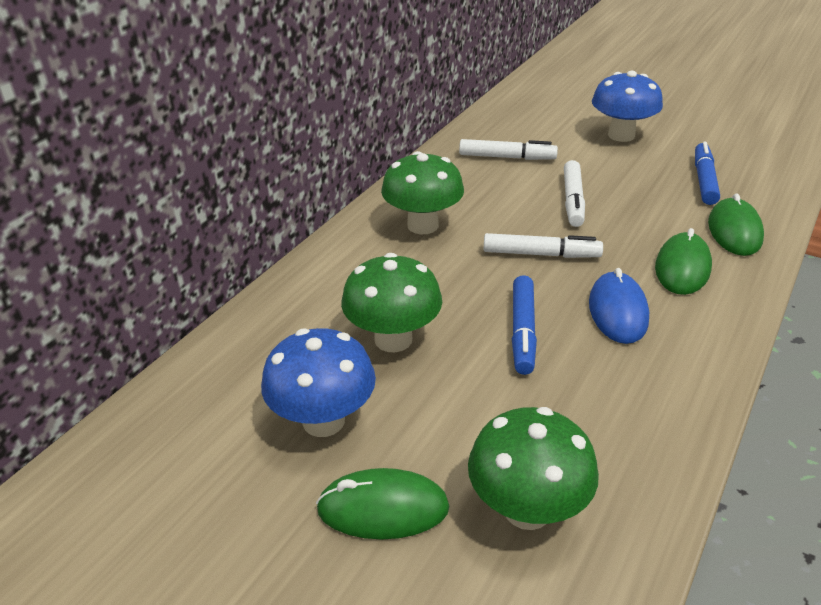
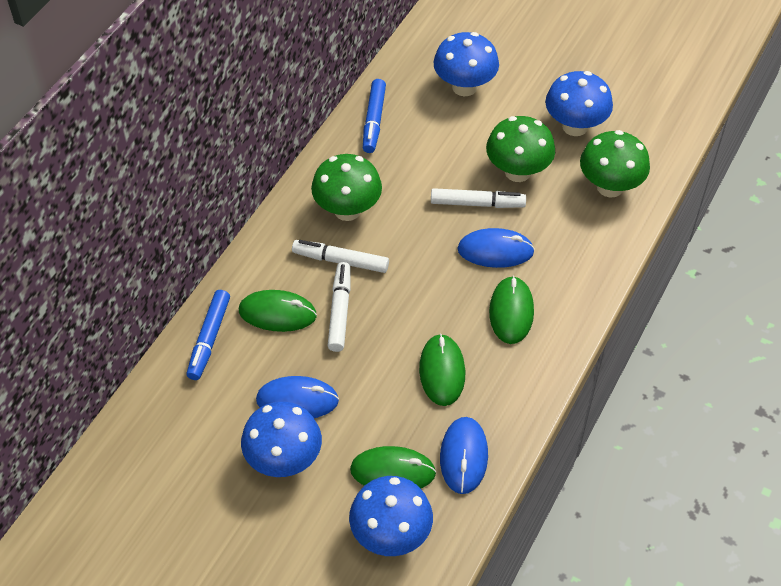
blue mouse: [589,268,649,344] = 1 -> [256,376,339,418] [440,417,488,494] [457,228,535,268] = 3
blue mushroom: [261,328,376,437] [592,71,663,142] = 2 -> [241,401,322,477] [349,476,433,556] [434,32,499,96] [545,71,613,136] = 4
green mouse: [316,468,450,539] [655,228,712,295] [708,193,764,256] = 3 -> [239,290,317,332] [350,446,436,489] [419,334,465,406] [489,276,534,344] = 4

